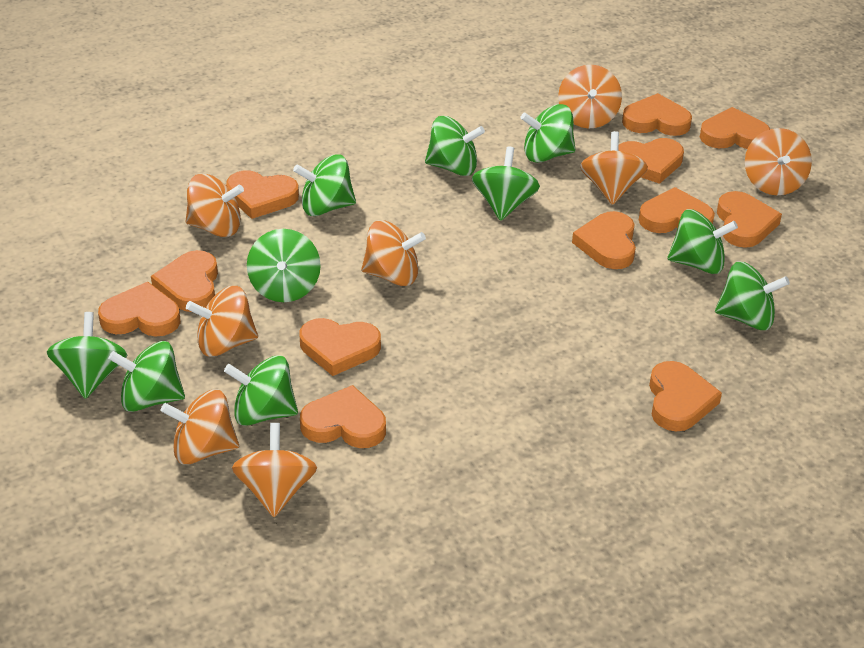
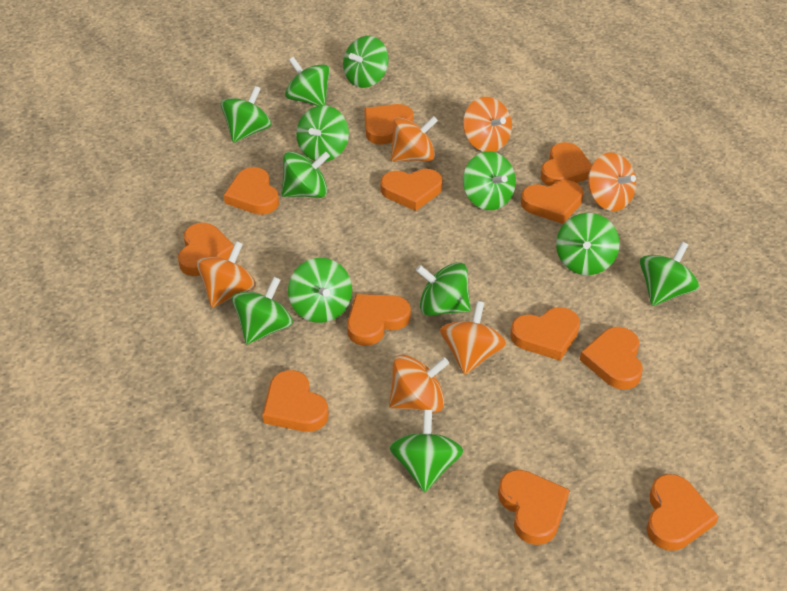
green spinning top: [47,312,127,399] [108,341,185,412] [224,355,298,426] [247,229,321,302] [293,154,356,216] [425,116,485,176] [472,147,540,221] [520,104,576,163] [667,209,738,274] [715,261,790,330] = 10 -> [220,86,271,143] [232,277,293,344] [282,151,330,198] [285,57,330,106] [288,258,352,323] [296,105,349,162] [343,36,389,88] [389,410,464,492] [416,262,471,316] [463,151,516,210] [556,213,620,275] [640,242,699,306] = 12
orange spinning top: [161,389,239,465] [186,174,244,237] [186,286,258,357] [232,423,317,517] [361,220,426,286] [558,65,622,128] [580,131,648,205] [745,128,812,195] = 8 -> [196,241,256,308] [389,354,449,413] [391,116,438,162] [440,301,506,375] [463,97,512,152] [588,152,636,211] = 6

